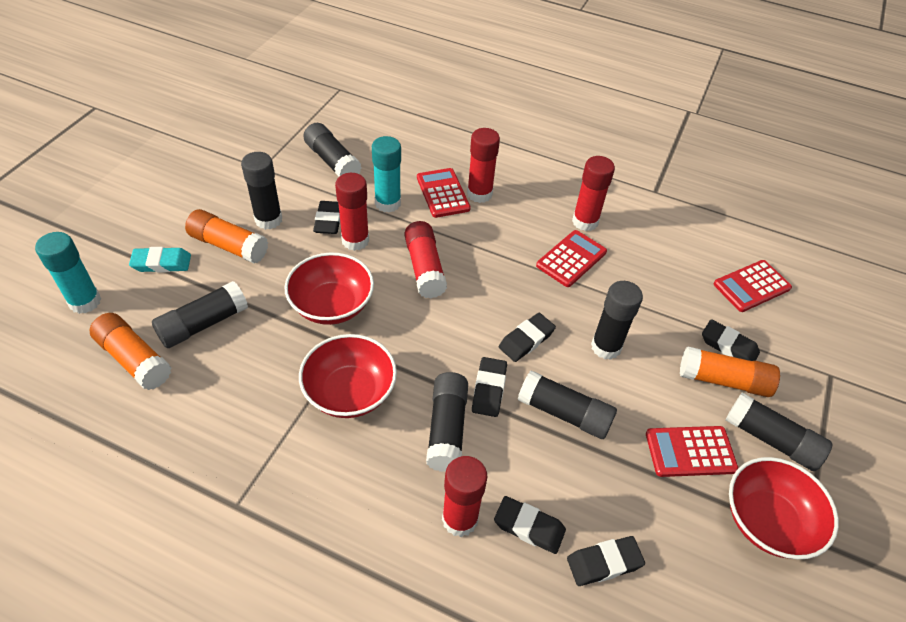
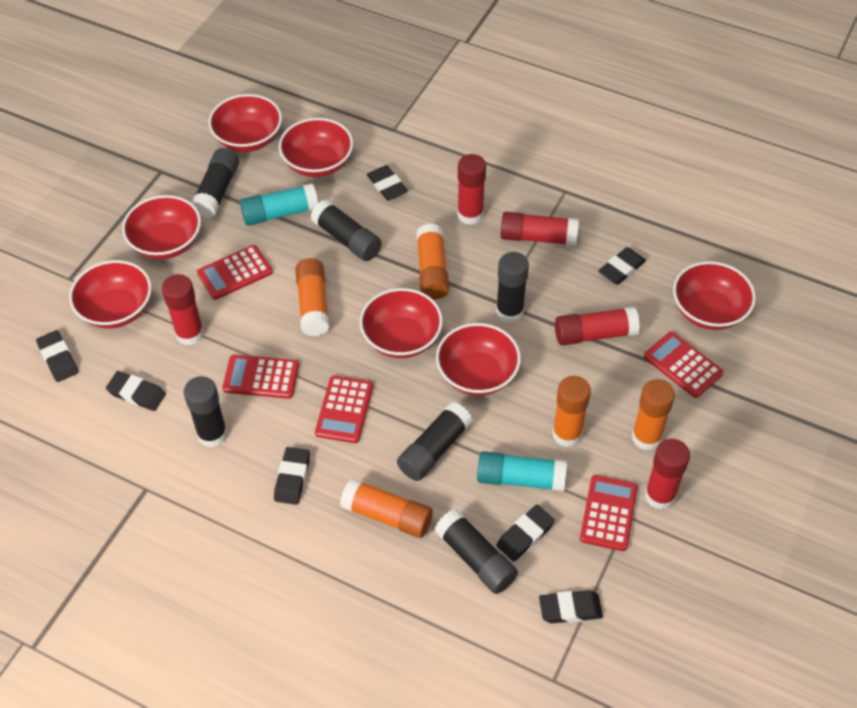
black eraser: [313,201,340,234] [472,357,507,417] [494,496,566,554] [499,313,556,362] [567,536,645,586] [702,319,760,361] = 6 -> [36,330,78,382] [106,371,166,411] [274,447,310,505] [367,165,408,201] [496,505,555,561] [539,590,603,623] [598,247,646,284] = 7
black glue stick: [152,281,248,348] [241,152,282,230] [303,123,362,177] [426,372,468,472] [518,370,617,439] [591,281,643,360] [725,392,833,471] = 7 -> [184,376,227,447] [191,148,239,218] [310,199,382,261] [397,402,473,481] [435,509,518,594] [496,252,529,323] = 6
orange glue stick: [89,313,171,390] [185,209,268,263] [680,346,780,397] = 3 -> [295,258,330,337] [340,478,433,538] [416,224,449,300] [552,376,591,447] [632,379,675,451] = 5
red bowl: [285,253,374,325] [299,334,397,418] [729,457,839,559] = 3 -> [69,260,152,329] [122,195,201,259] [208,94,282,152] [279,118,353,177] [360,288,443,358] [436,323,521,396] [673,261,756,330] = 7
red calculator: [417,168,471,218] [536,230,607,287] [646,426,738,477] [714,260,792,312] = 4 -> [197,245,273,300] [222,354,299,399] [315,376,373,443] [580,475,637,551] [644,332,723,398] = 5
turquoise eraser: [129,247,191,273] = 1 -> none = 0

